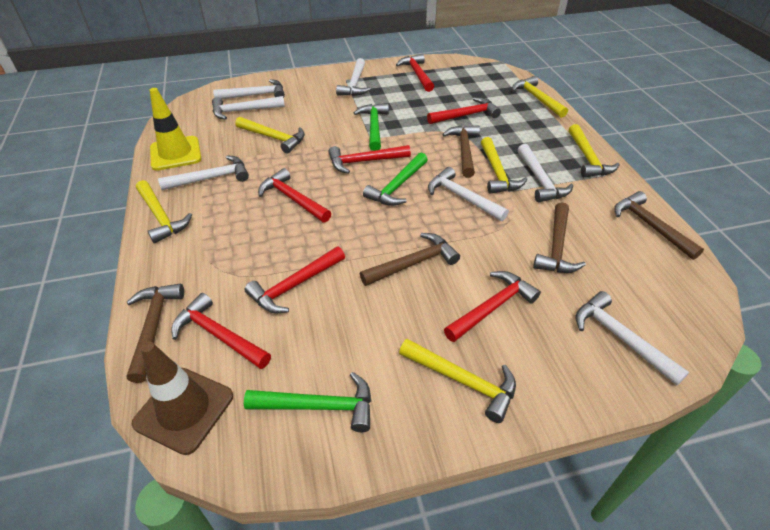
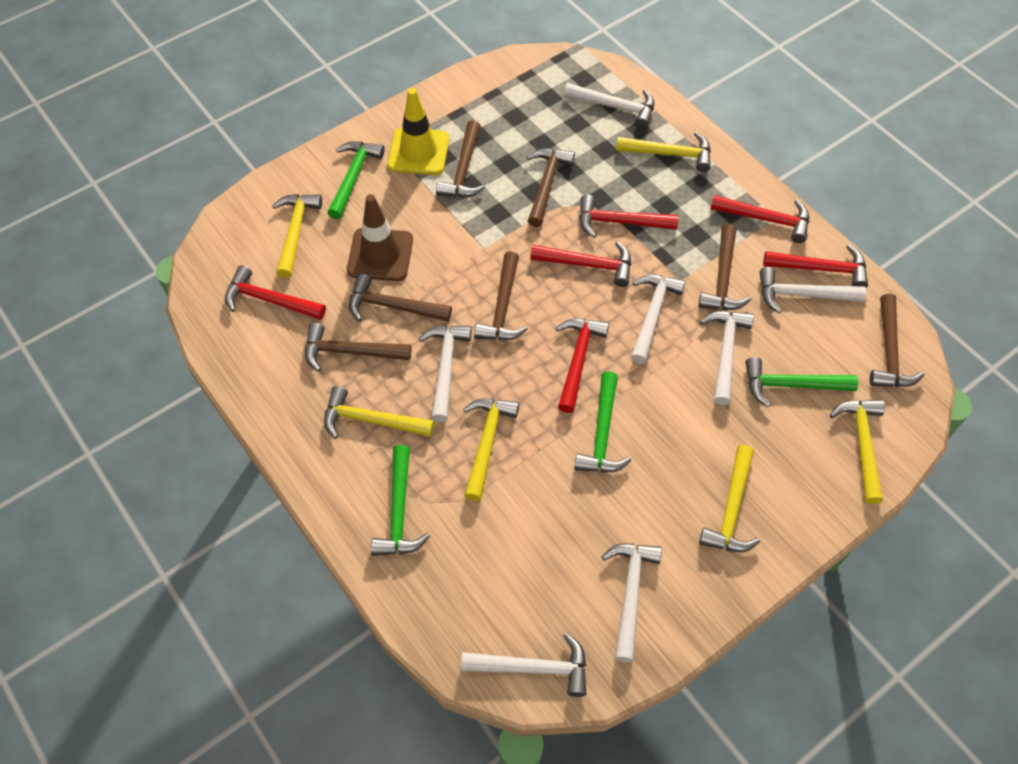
brown hammer: [126,284,184,383] [360,233,460,286] [442,125,480,178] [533,202,586,273] [614,191,704,260] = 5 -> [305,323,412,372] [349,274,452,322] [436,120,485,198] [474,251,528,340] [527,148,575,227] [698,224,751,310] [869,294,925,387] = 7
green hammer: [244,372,371,432] [354,103,389,151] [363,153,428,206] = 3 -> [328,141,385,219] [371,445,430,556] [574,371,631,472] [745,357,858,407] = 4
red hammer: [171,293,271,369] [245,247,345,314] [258,168,331,223] [328,145,411,174] [396,54,434,92] [427,97,501,124] [444,271,541,342] = 7 -> [225,265,326,320] [530,242,631,287] [556,319,609,413] [579,195,679,238] [710,195,809,243] [763,244,868,288] = 6

